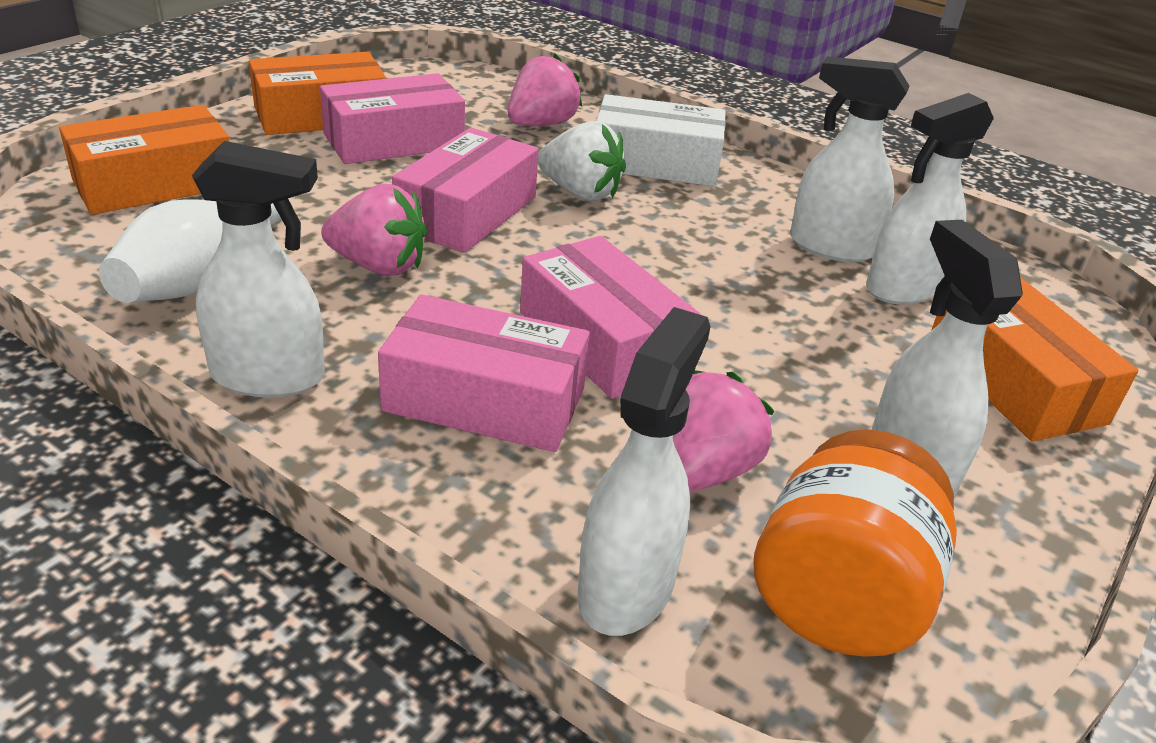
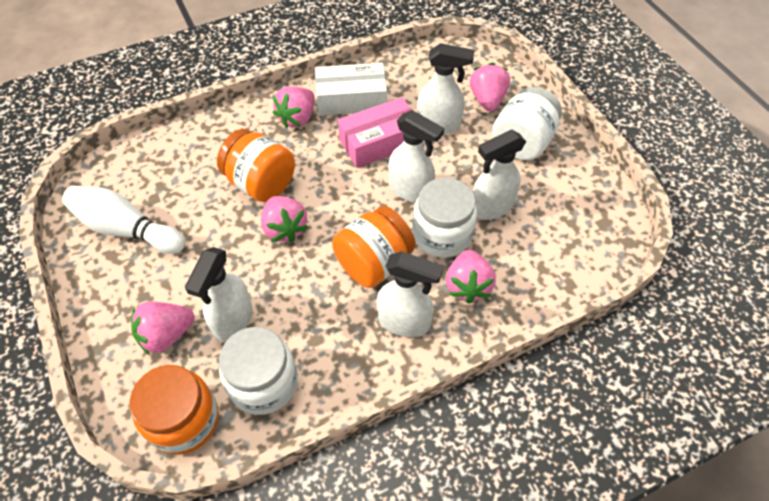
orange box: [59,105,230,215] [249,52,386,135] [931,278,1138,442] = 3 -> none = 0
orange jar: [753,429,957,657] = 1 -> [130,365,219,455] [217,129,295,202] [332,206,416,288] = 3
pink box: [320,73,465,164] [378,294,590,452] [392,128,538,253] [520,236,701,399] = 4 -> [338,97,412,168] = 1
pink strawberry: [321,184,427,276] [508,54,582,126] [673,370,775,492] = 3 -> [131,302,194,355] [261,196,308,243] [273,86,315,128] [446,249,496,304] [470,63,510,111] = 5
white jar: none = 0 -> [219,327,298,415] [412,178,477,258] [492,87,562,160] = 3
white strawberry: [538,121,626,201] = 1 -> none = 0

